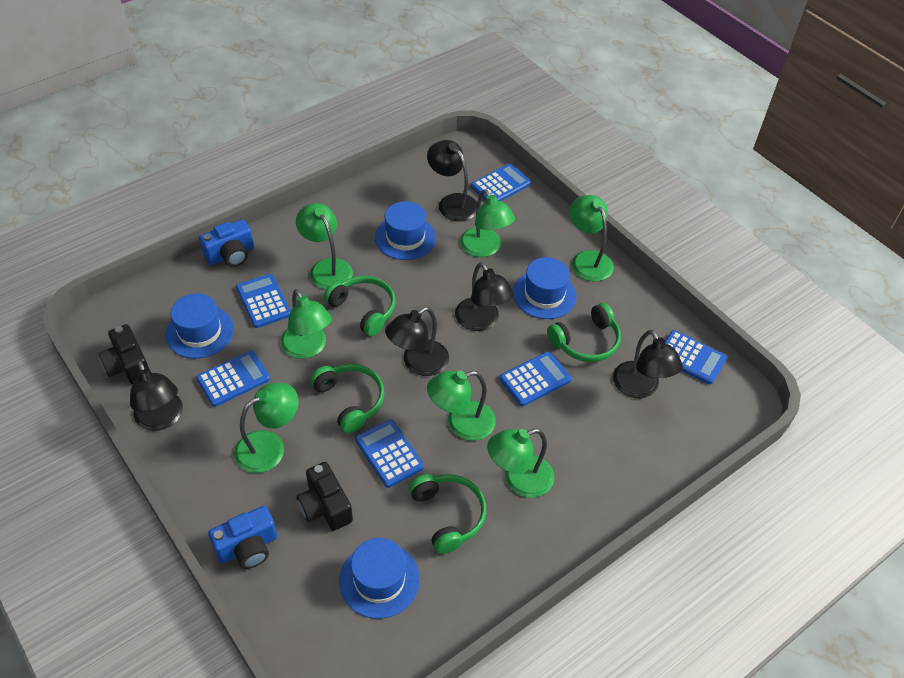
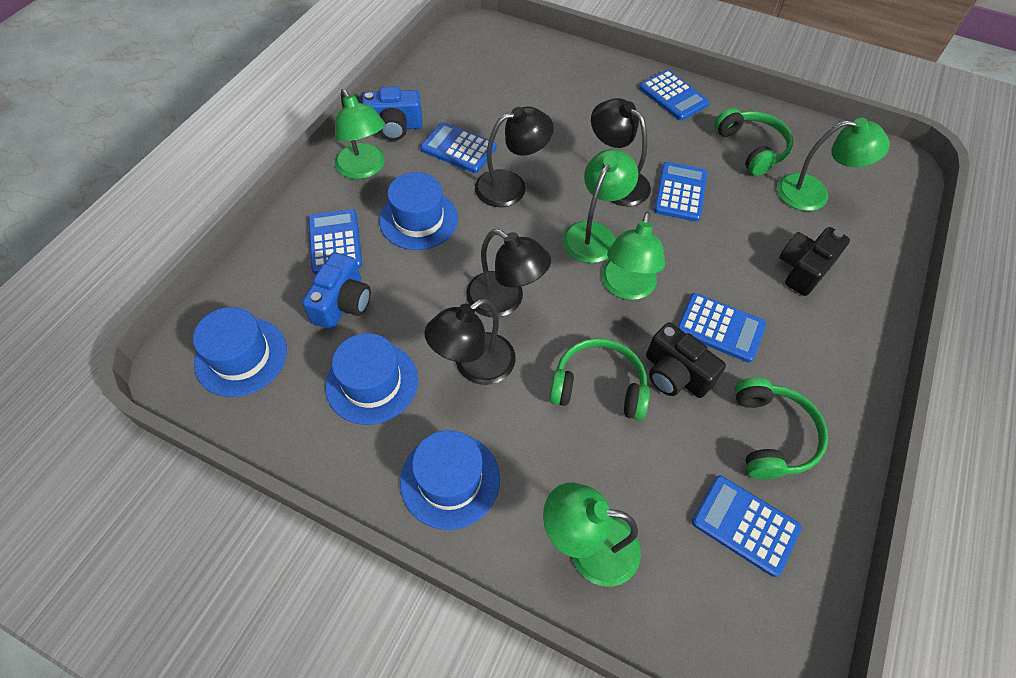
black lamp: [130,361,183,431] [385,307,449,376] [427,140,477,221] [455,262,514,331] [613,330,683,398] = 5 -> [424,298,516,385] [466,229,551,317] [475,106,554,207] [591,98,651,206] = 4
green headphones: [310,364,385,433] [324,276,396,336] [409,474,486,554] [547,303,621,362] = 4 -> [549,338,650,420] [714,108,793,176] [735,377,828,480] = 3
green lamp: [234,383,299,473] [281,289,332,359] [296,203,353,290] [427,370,496,441] [460,189,515,257] [487,429,554,498] [569,195,614,281] = 7 -> [335,89,385,179] [543,482,641,587] [563,149,638,263] [601,211,665,300] [777,118,890,211] = 5

